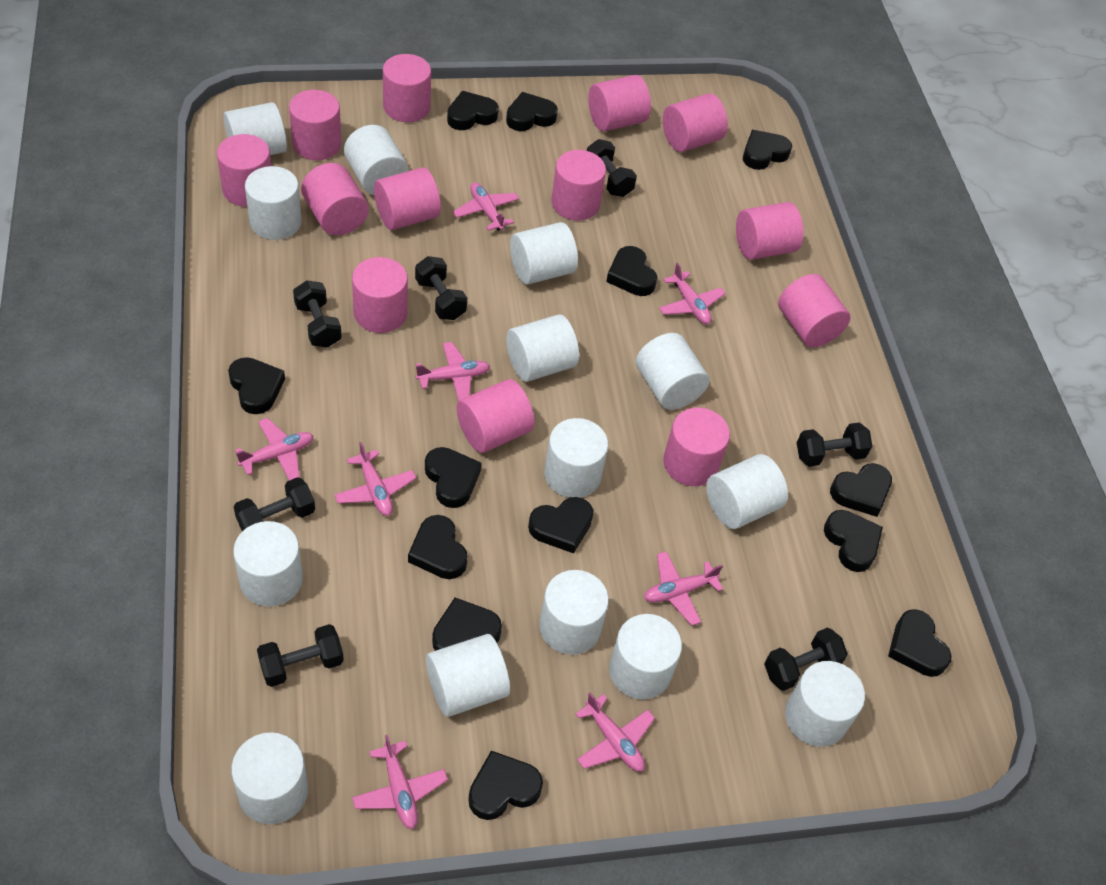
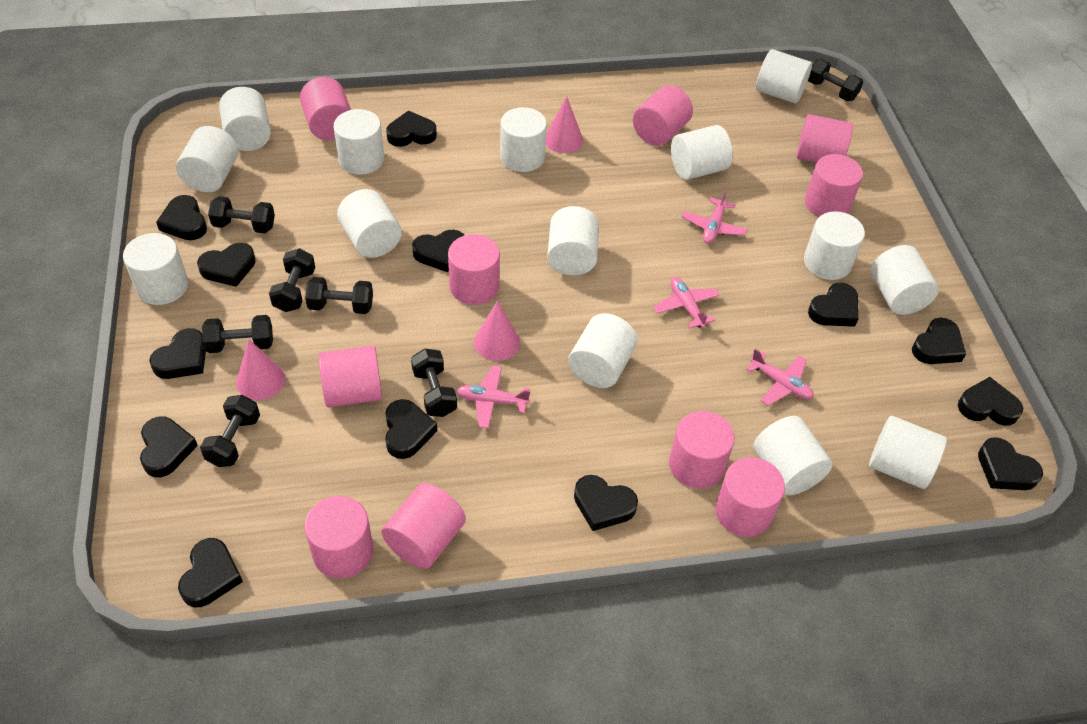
pink cone: none = 0 -> [236,339,285,400] [474,301,520,361] [546,96,583,153] = 3
pink cylinder: [217,134,271,207] [289,90,342,160] [301,163,369,235] [352,257,408,333] [374,167,441,230] [383,54,431,122] [457,379,535,453] [551,150,606,220] [588,75,651,131] [663,94,728,152] [663,408,730,486] [736,202,804,260] [778,274,850,347] = 13 -> [300,77,351,140] [304,496,373,579] [319,346,383,407] [382,483,466,569] [448,234,500,305] [633,85,693,146] [669,411,735,489] [715,457,785,537] [796,114,853,163] [805,154,863,217] = 10
pink plane: [235,418,313,480] [335,442,416,516] [352,734,448,829] [415,342,490,401] [453,182,519,231] [575,692,655,772] [644,551,723,626] [659,263,726,324] = 8 -> [457,366,530,429] [654,277,720,328] [682,189,748,244] [746,349,814,406] = 4

